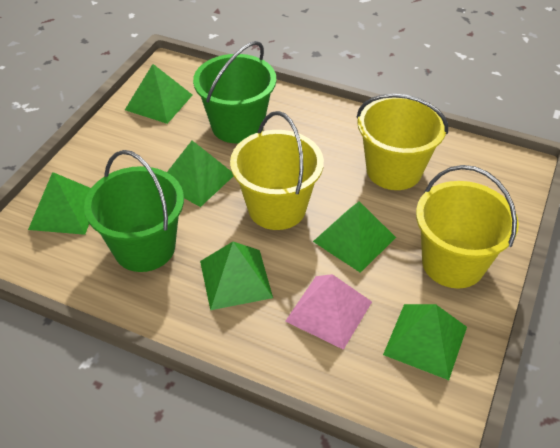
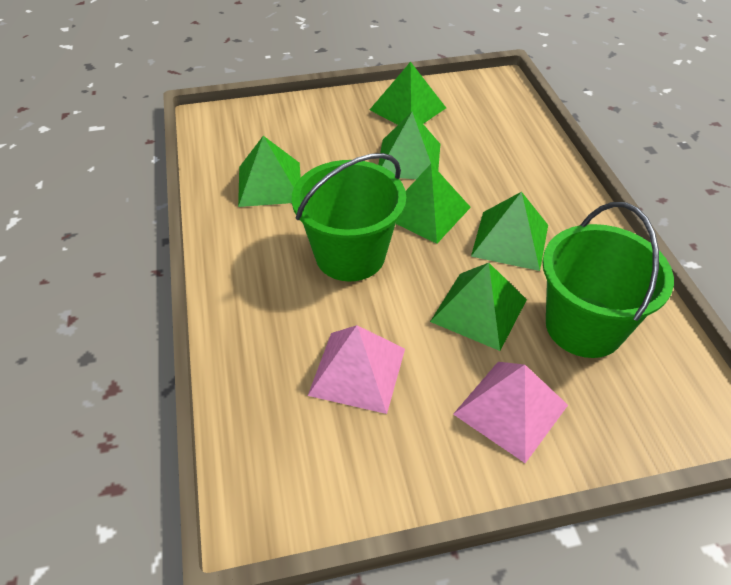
pink pyramid: [285,274,372,350] = 1 -> [308,325,405,414] [453,362,568,463] = 2
yellow bucket: [230,111,324,230] [356,94,448,190] [416,165,519,288] = 3 -> none = 0

